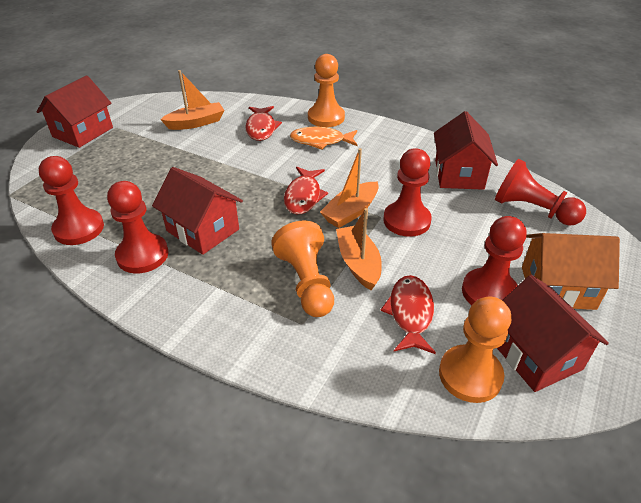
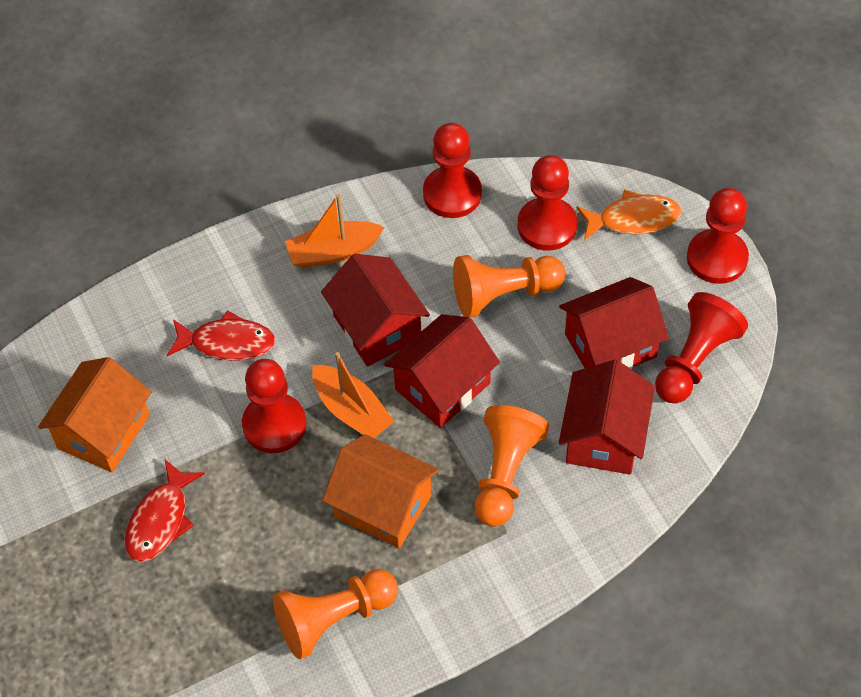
orange boat: [160,70,225,130] [320,148,379,228] [336,208,382,290] = 3 -> [285,194,385,268] [312,352,395,438] = 2
orange house: [522,233,620,310] = 1 -> [38,357,152,473] [322,434,439,549] = 2
red fish: [245,106,282,141] [284,167,328,214] [380,275,436,354] = 3 -> [125,459,205,562] [167,310,276,361] = 2

